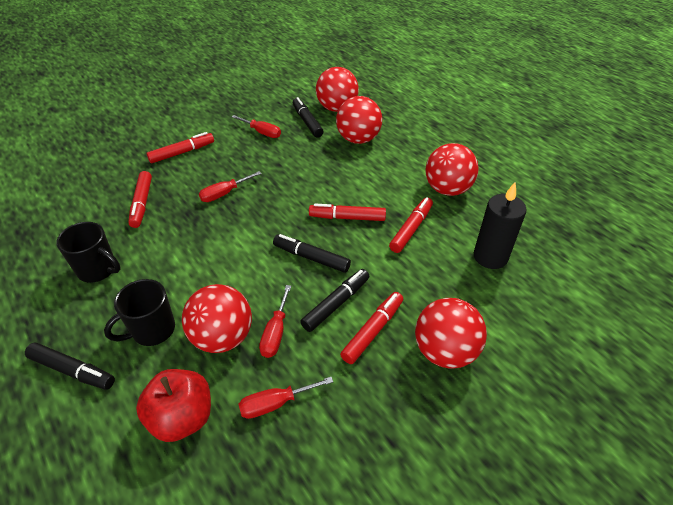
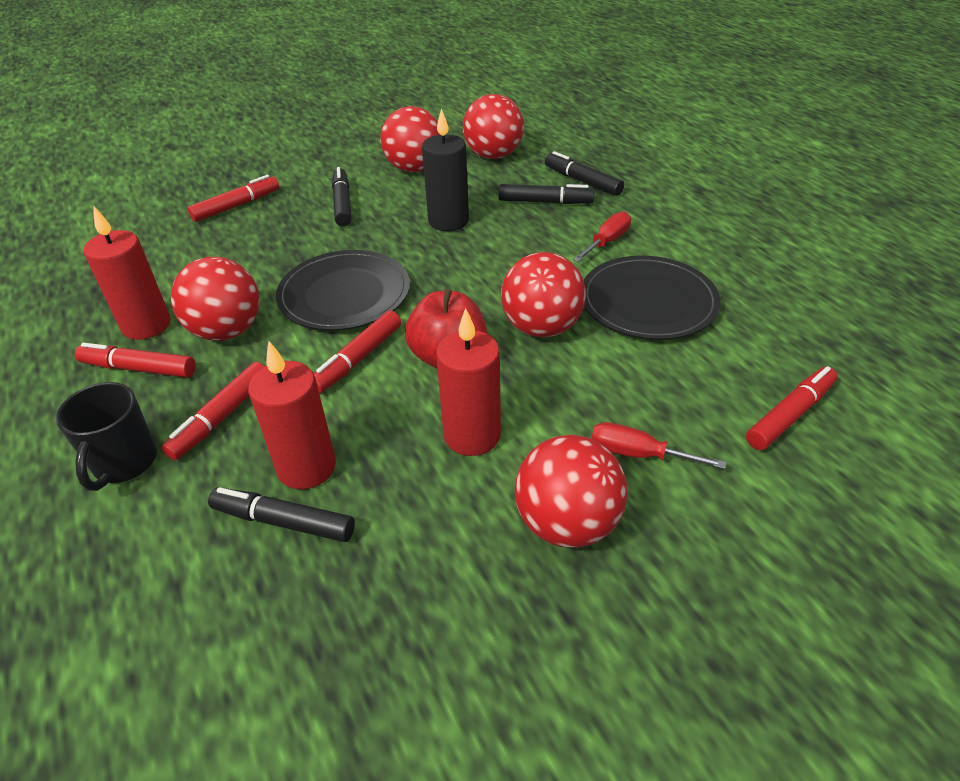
black mug: [56,222,121,283] [104,279,175,346] = 2 -> [56,382,157,491] = 1
black plate: none = 0 -> [276,250,410,331] [584,256,721,340] = 2
red candle: none = 0 -> [84,206,170,340] [248,341,336,489] [436,308,501,456] = 3
red screwdriver: [199,171,262,202] [232,115,281,138] [239,377,333,419] [259,285,291,358] = 4 -> [573,212,631,262] [592,422,726,469] = 2

